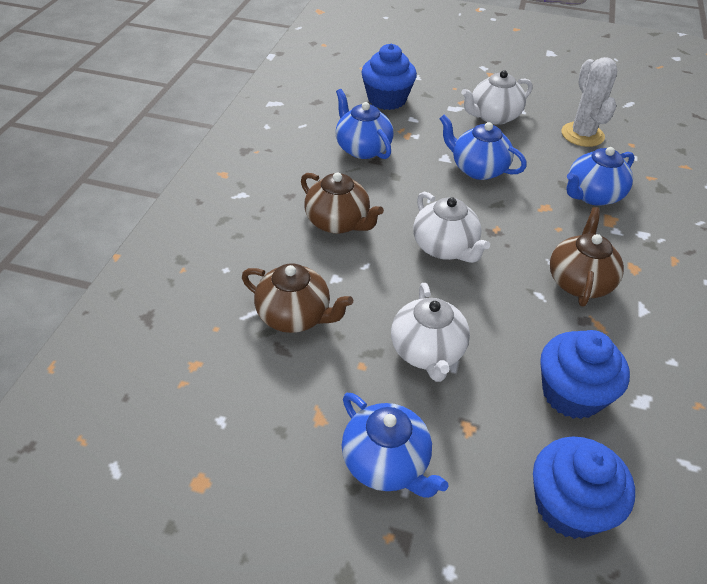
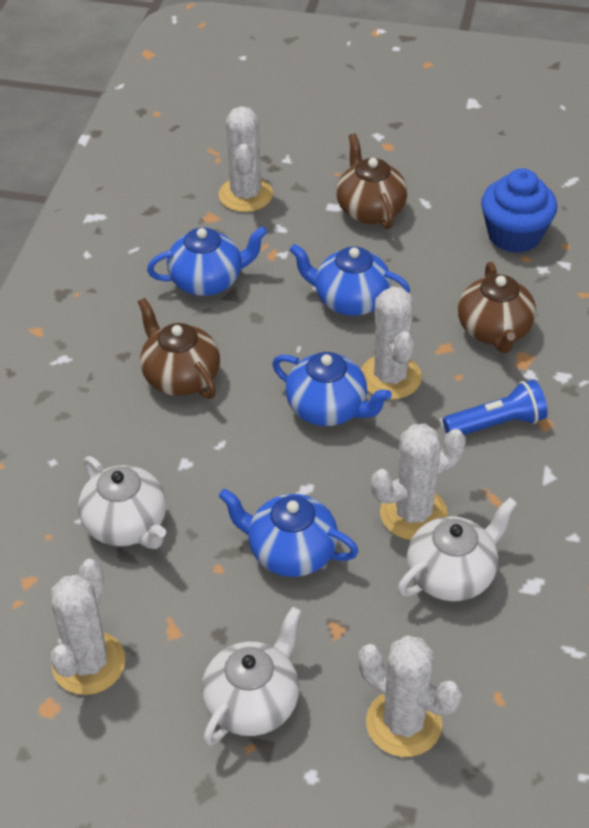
blue cupcake: [361,44,417,110] [533,436,635,539] [540,330,630,419] = 3 -> [481,168,557,253] = 1
blue flashlight: none = 0 -> [443,379,548,435] = 1
white cactus: [561,57,617,147] = 1 -> [51,559,125,695] [218,106,273,212] [359,635,462,757] [361,286,422,399] [371,424,466,540] = 5

